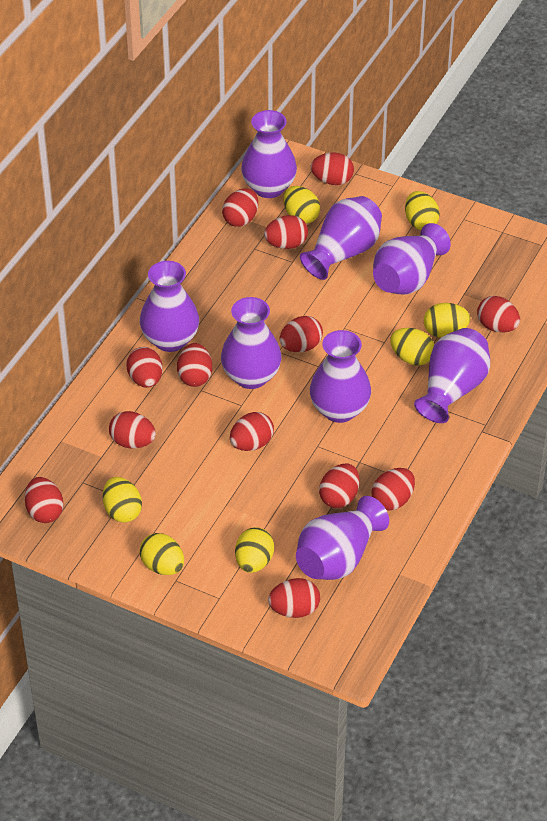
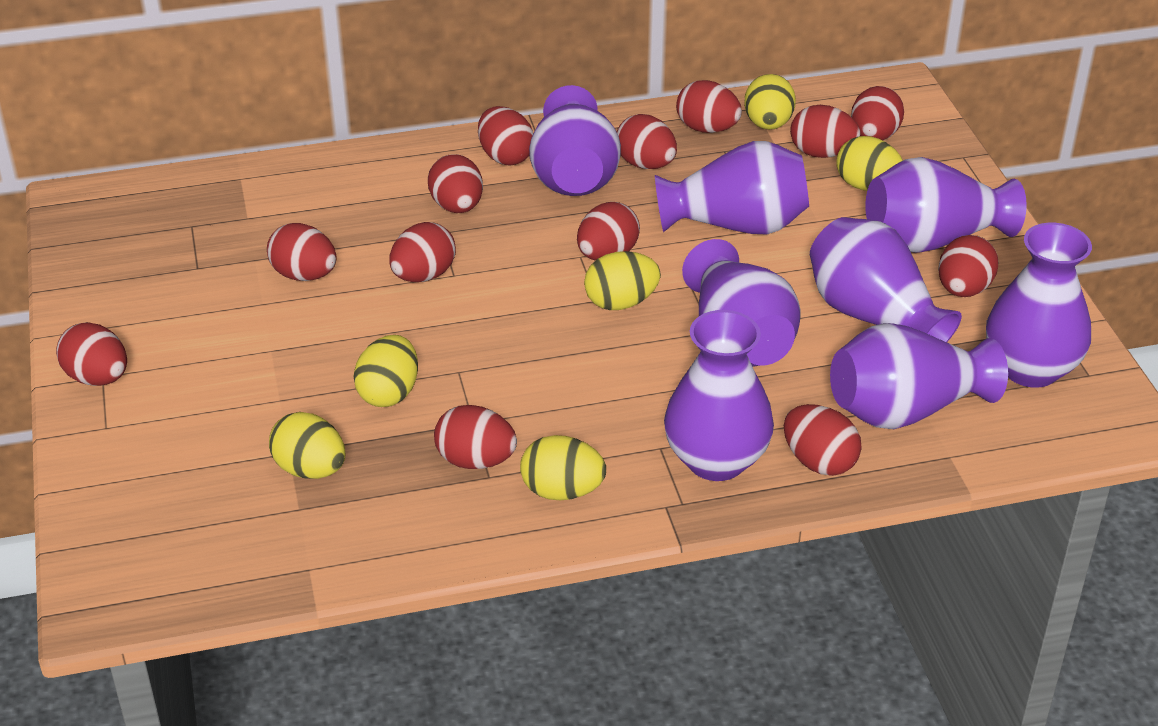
yellow egg: [103,477,142,523] [139,533,184,575] [235,527,274,573] [284,186,320,224] [390,328,434,366] [405,191,440,230] [424,303,470,338] = 7 -> [269,412,345,479] [353,335,418,407] [520,435,606,500] [584,251,661,310] [744,74,796,130] [836,136,903,191] = 6

